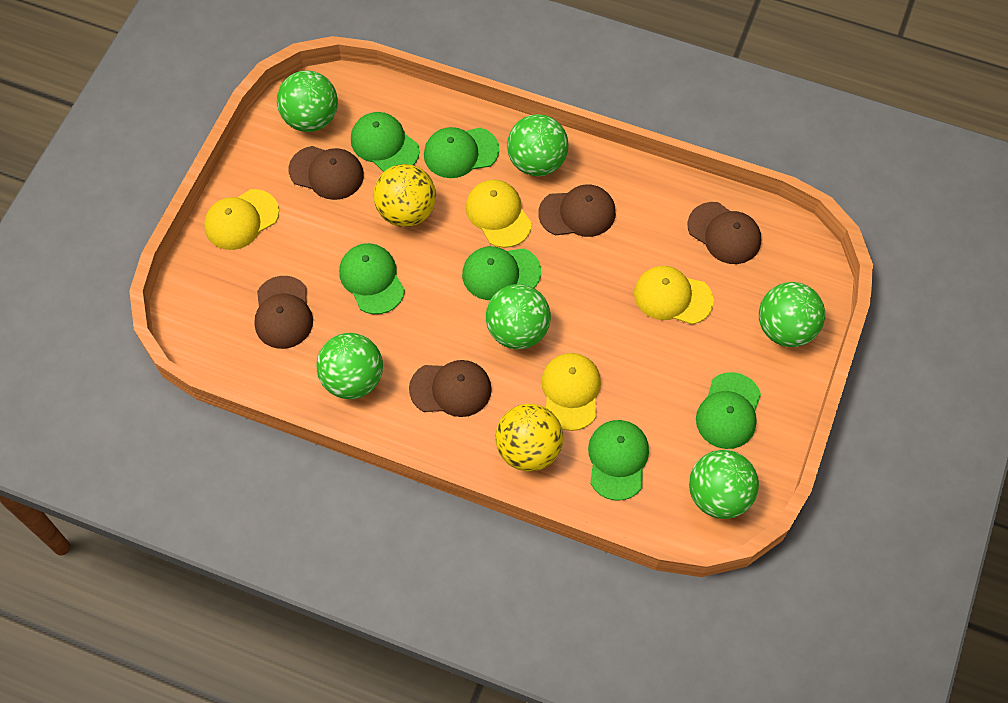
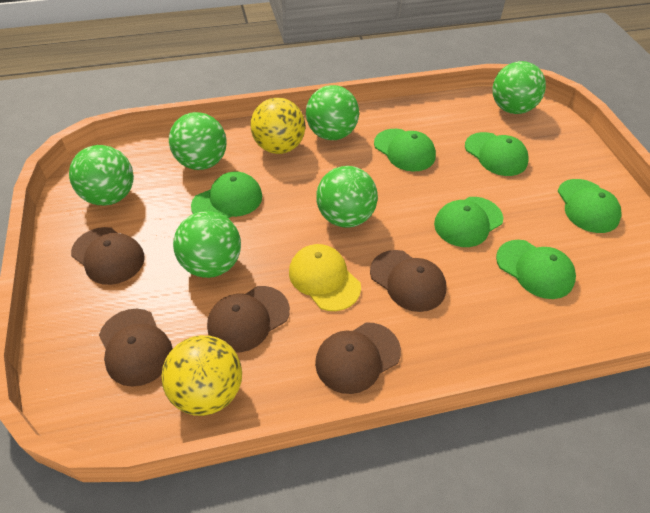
yellow cap: [204,189,279,250] [466,180,532,248] [541,353,601,431] [634,266,714,325] = 4 -> [289,244,361,311] = 1

